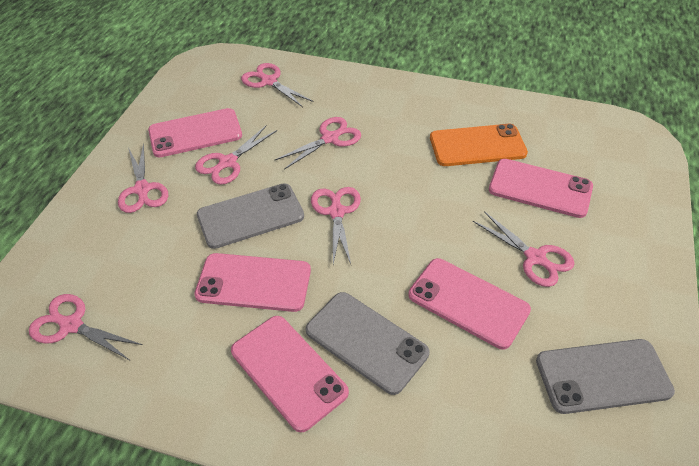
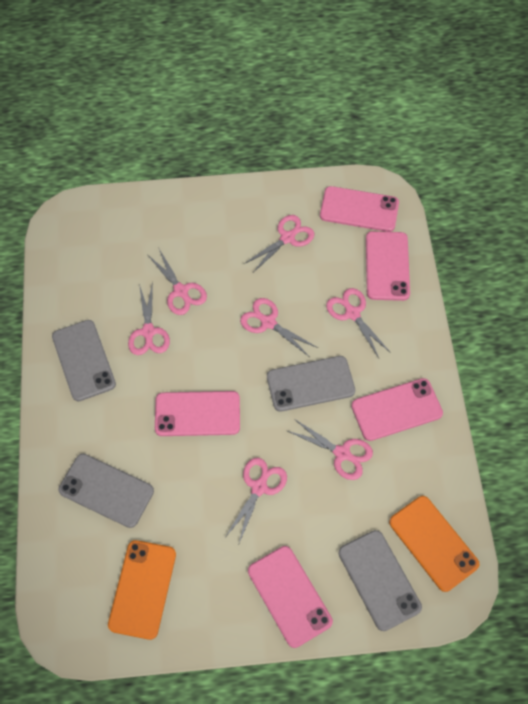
grey phone: [197,183,304,249] [306,292,430,395] [536,339,675,414] = 3 -> [52,320,116,401] [58,454,154,528] [267,356,355,412] [339,530,422,631] = 4
orange phone: [430,124,528,166] = 1 -> [108,540,176,640] [389,496,480,592] = 2

